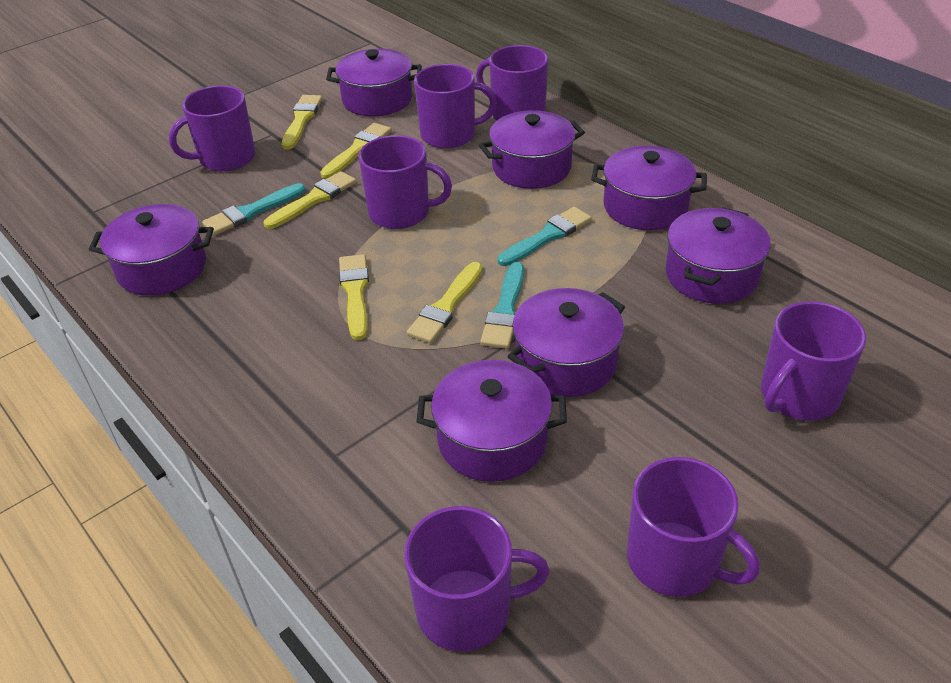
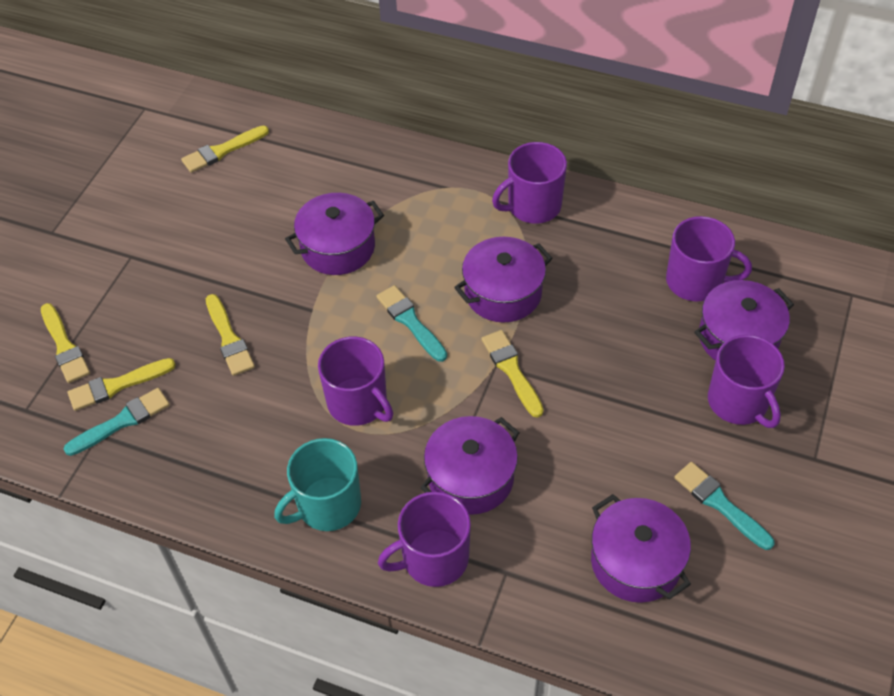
purple mug: [169,85,255,172] [358,135,452,229] [404,506,550,651] [414,64,497,149] [476,45,548,121] [627,457,760,597] [761,302,866,421] = 7 -> [318,337,393,426] [378,492,471,587] [492,142,567,224] [666,216,752,301] [708,335,785,428] = 5
purple pot: [89,204,214,296] [326,49,422,116] [417,360,567,482] [479,110,585,189] [508,288,625,397] [591,146,707,230] [665,207,771,304] = 7 -> [285,193,384,275] [421,416,520,515] [454,237,553,323] [591,494,691,603] [694,280,794,361] = 5
turquoise mug: none = 0 -> [274,438,361,531] = 1

